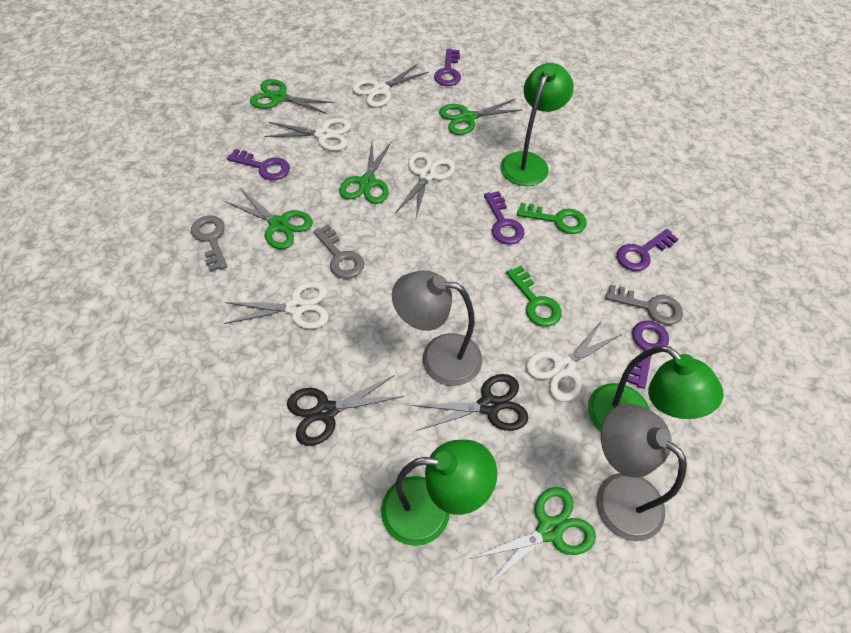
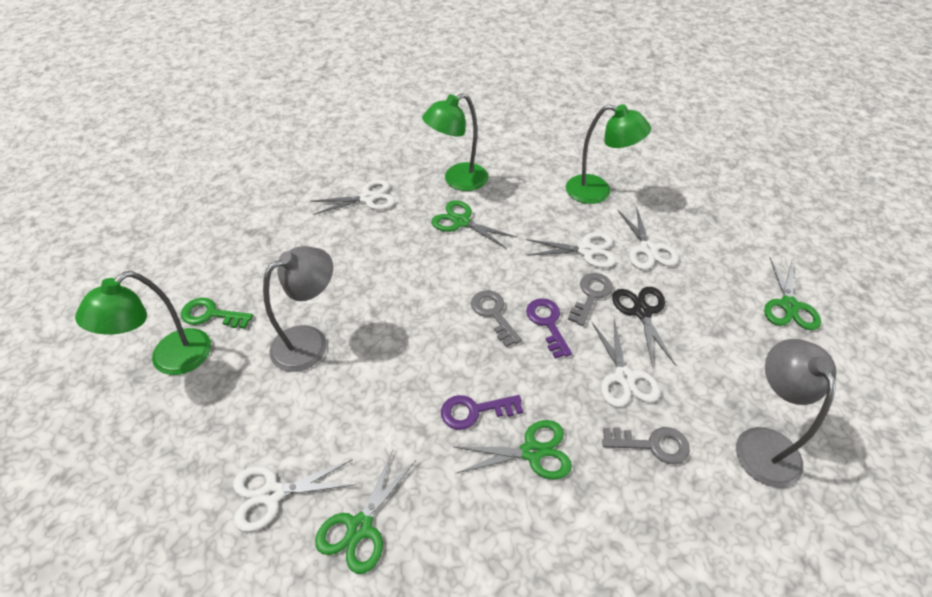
black scissors: [287,375,404,446] [411,374,529,431] = 2 -> [612,287,676,366] = 1
green key: [506,266,562,327] [517,203,587,234] = 2 -> [181,298,253,329] = 1
green scissors: [225,188,313,249] [250,79,334,114] [339,141,392,204] [439,99,523,135] [470,487,596,587] = 5 -> [315,449,415,574] [431,200,516,249] [454,420,572,480] [764,257,821,330] = 4
purple key: [227,149,290,180] [434,49,461,86] [484,191,525,245] [617,229,679,271] [626,320,669,389] = 5 -> [441,395,523,430] [526,298,572,359] = 2

